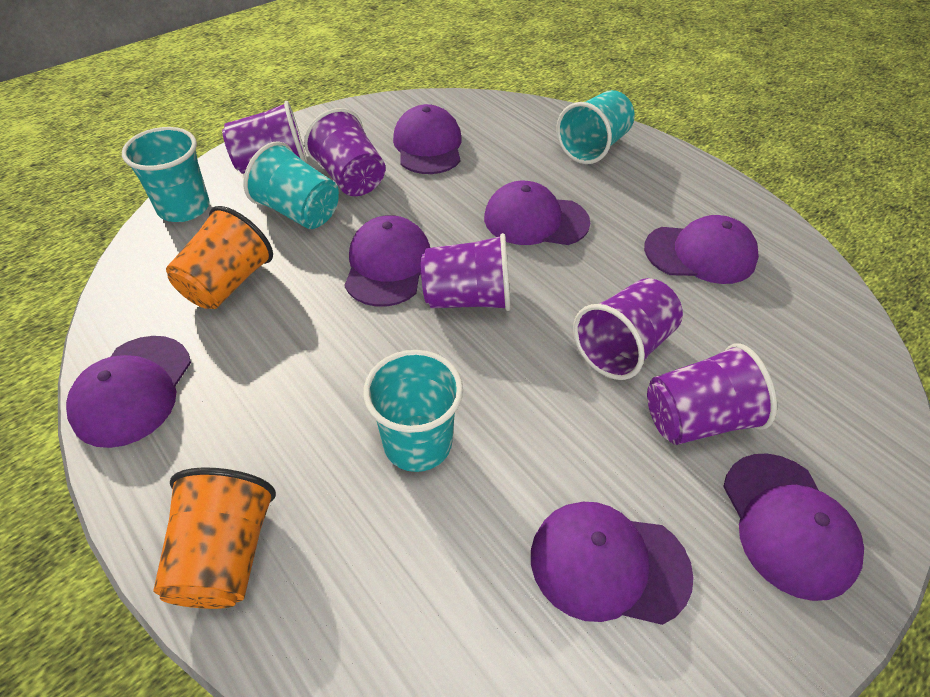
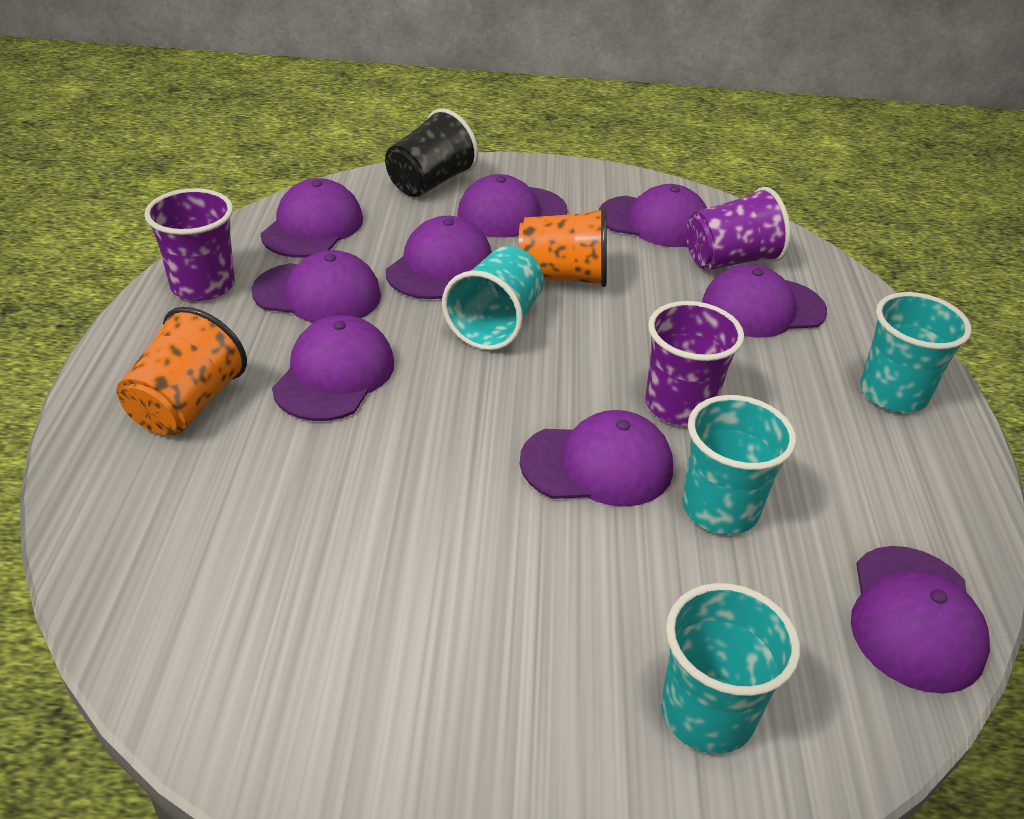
black cup: none = 0 -> [385,108,478,197] = 1
purple cap: [66,336,191,448] [344,215,430,307] [393,104,462,174] [484,181,590,245] [531,502,694,625] [644,215,759,284] [723,454,864,601] = 7 -> [252,250,381,323] [261,178,363,258] [272,315,394,421] [386,216,492,299] [458,174,568,238] [520,410,673,507] [599,184,707,247] [702,264,827,337] [851,546,990,694] = 9
purple cup: [222,101,307,174] [304,108,385,196] [421,233,511,311] [573,278,683,380] [647,343,777,445] = 5 -> [144,188,235,301] [645,301,744,426] [686,187,791,270] = 3

